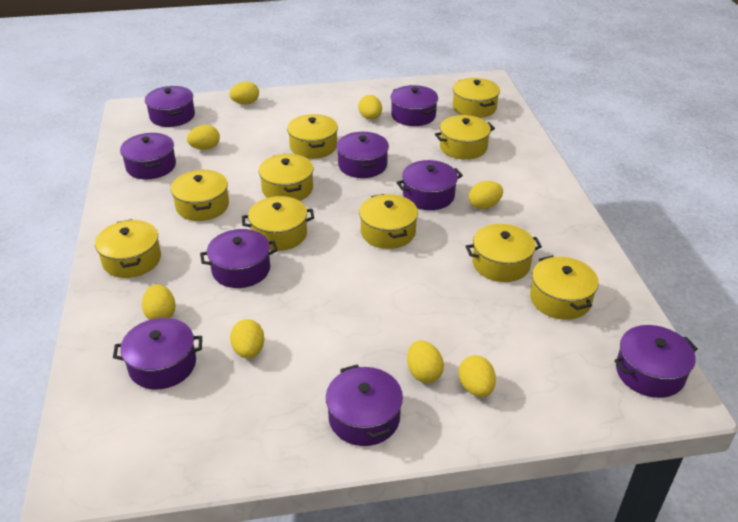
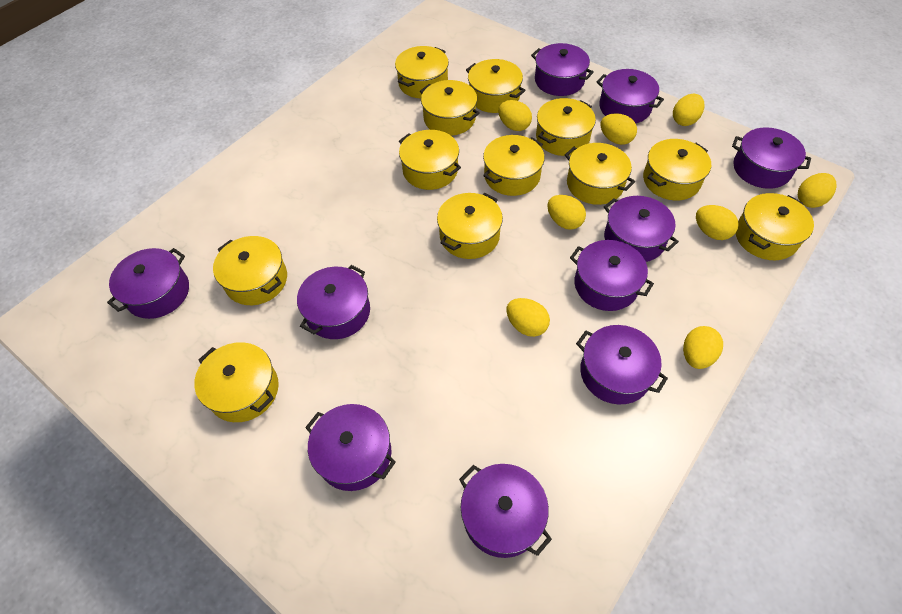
purple pot: [113,318,202,389] [120,133,176,180] [145,86,195,127] [200,229,278,288] [326,365,403,446] [336,132,389,178] [391,85,438,126] [396,160,463,210] [614,325,698,398] = 9 -> [107,248,189,319] [297,265,370,339] [305,404,396,491] [459,464,552,558] [531,43,594,96] [570,240,654,311] [576,325,668,404] [597,69,664,123] [604,196,679,262] [732,127,811,189] = 10
yellow pot: [95,219,161,278] [171,169,229,221] [242,196,314,251] [258,154,314,201] [287,114,338,159] [359,194,418,249] [435,115,495,160] [453,78,500,118] [466,224,542,282] [530,255,599,320] = 10 -> [194,342,279,422] [213,236,287,305] [395,46,449,98] [399,130,461,190] [420,80,480,136] [437,193,503,259] [466,59,526,113] [483,135,545,196] [536,98,596,156] [565,143,635,205] [643,139,711,200] [736,193,814,260] = 12

